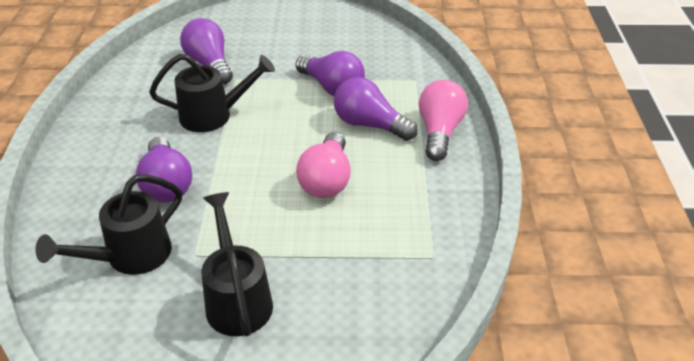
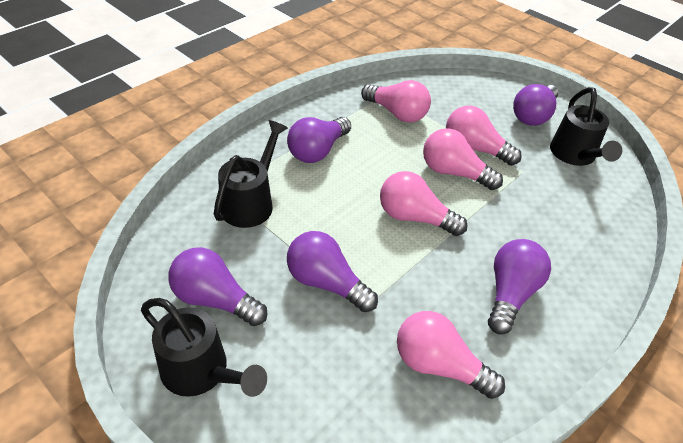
pink light bulb: [296,132,351,198] [419,80,468,161] = 2 -> [361,80,431,123] [380,171,468,236] [397,311,505,399] [423,128,503,190] [446,106,522,166] = 5
purple light bulb: [136,137,192,203] [180,18,233,85] [295,51,365,96] [334,77,418,141] = 4 -> [168,247,267,326] [287,117,351,163] [287,231,378,312] [488,239,551,335] [513,84,558,126] = 5

